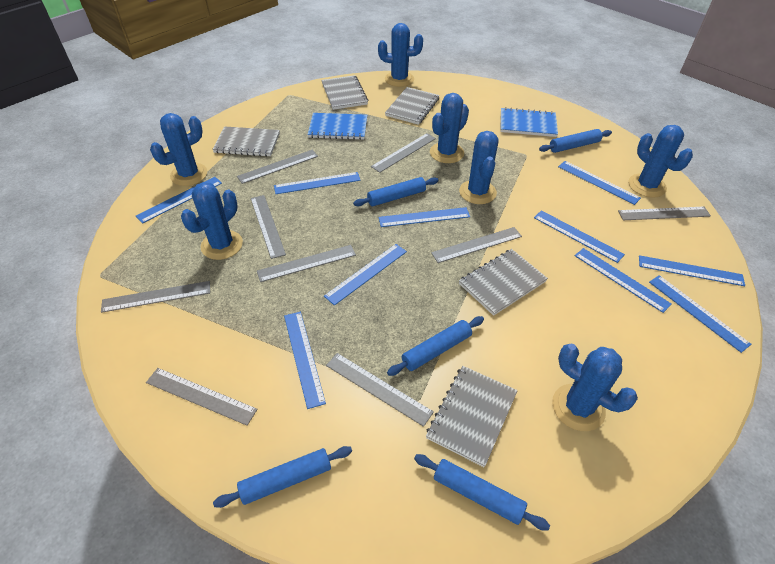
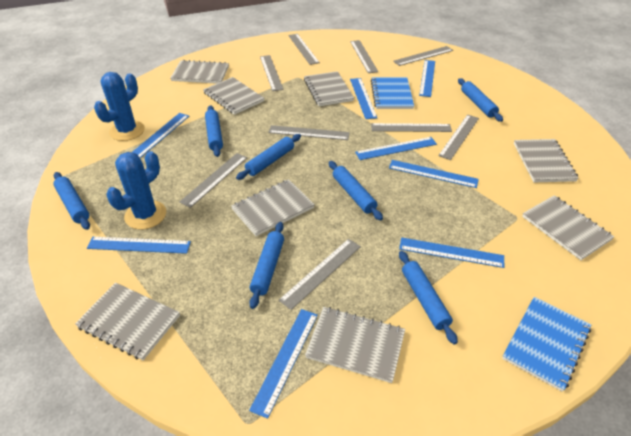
blue cactus: [150,113,207,186] [181,182,243,260] [378,23,423,87] [430,93,469,163] [459,131,499,204] [552,344,638,431] [628,125,693,198] = 7 -> [94,72,145,141] [106,151,166,229] = 2
blue rolling pin: [213,446,352,508] [353,177,439,206] [387,316,484,376] [414,454,550,531] [539,129,612,153] = 5 -> [53,172,90,230] [205,105,223,157] [236,134,301,180] [249,222,284,309] [329,161,383,221] [399,251,458,345] [458,78,503,122] = 7
blue ruler: [136,177,222,224] [274,172,361,194] [284,312,326,409] [324,244,407,305] [379,207,470,227] [534,210,625,263] [558,161,641,205] [575,248,672,313] [639,255,745,286] [649,275,752,353] = 10 -> [87,237,191,254] [131,113,189,158] [249,309,318,419] [350,78,377,119] [355,137,437,160] [389,160,479,188] [399,237,504,268] [419,60,435,97] = 8
grey notebook: [212,126,280,157] [321,75,368,110] [385,87,440,125] [426,366,518,467] [459,249,548,316] = 5 -> [75,282,180,360] [170,60,229,84] [203,77,264,115] [231,179,315,236] [304,71,354,106] [305,307,405,383] [514,139,579,182] [522,195,614,260] = 8

